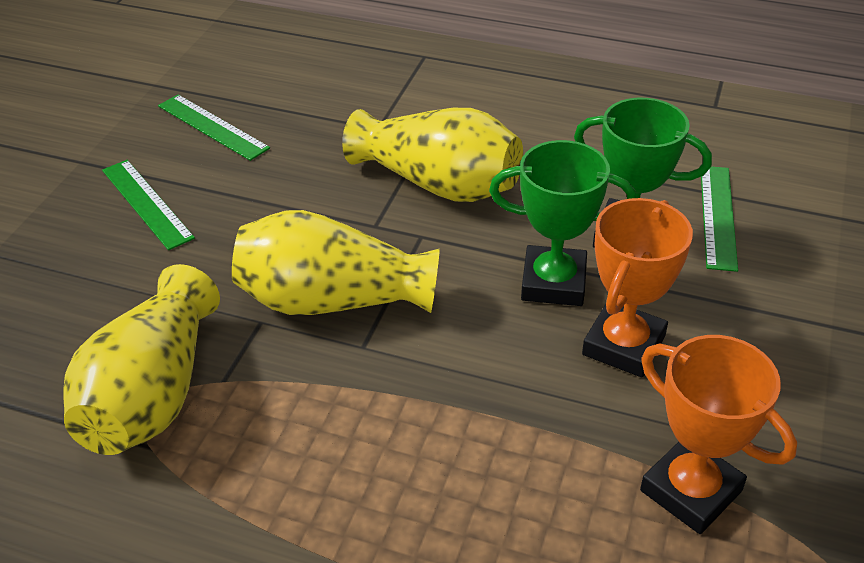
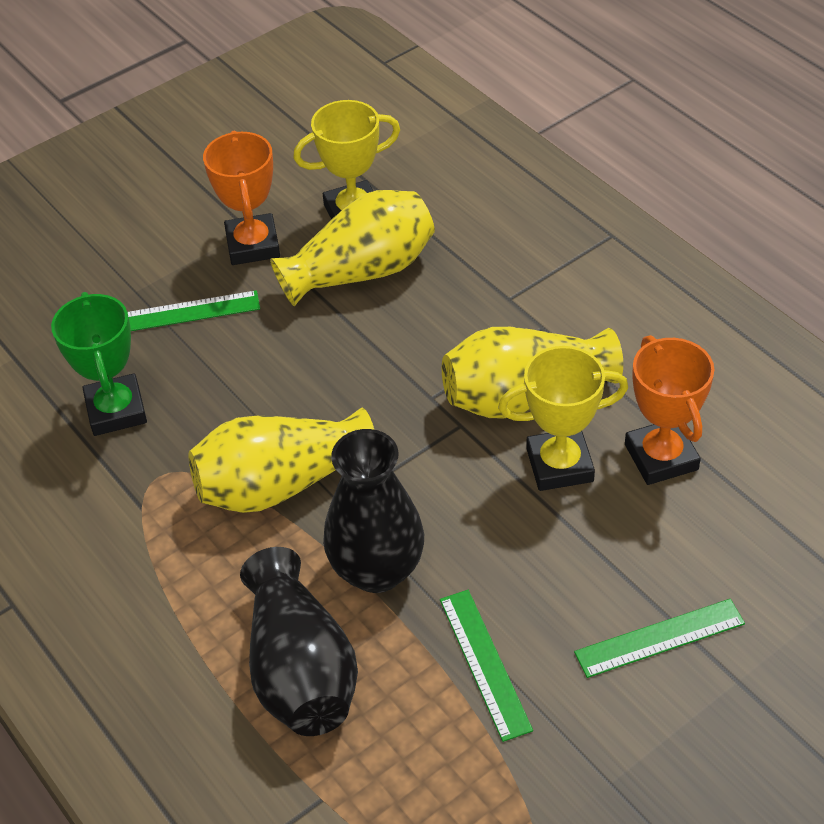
black vase: none = 0 -> [240,547,358,736] [323,429,424,593] = 2
green trophy: [489,140,636,306] [574,98,712,248] = 2 -> [51,292,147,436] = 1
yellow trophy: none = 0 -> [293,100,400,220] [498,346,628,491] = 2

